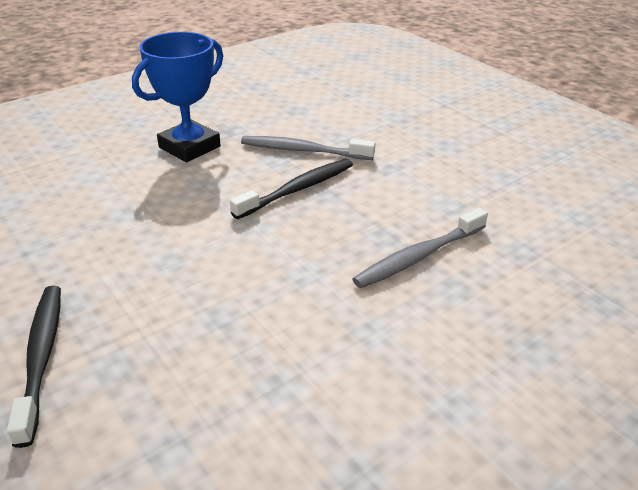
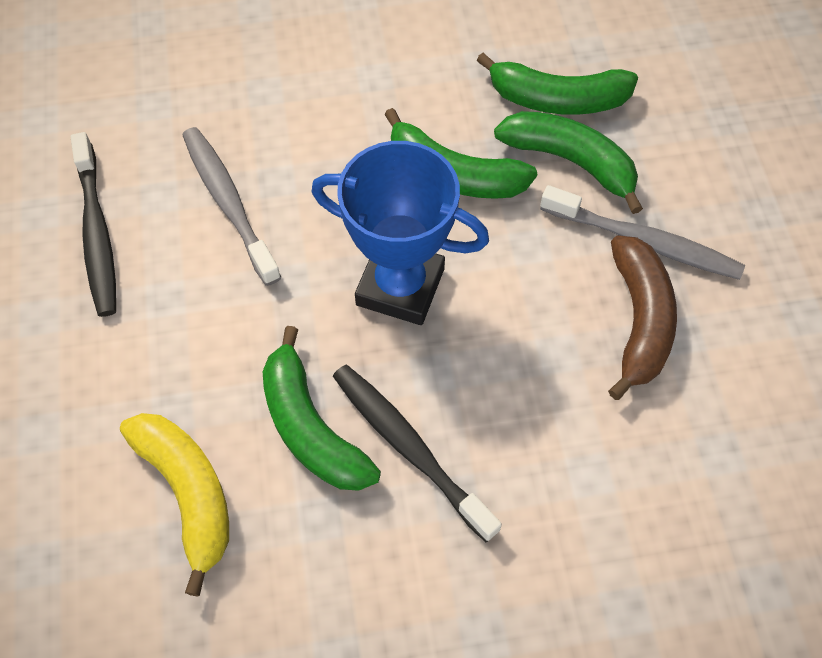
brown banana: none = 0 -> [608,235,677,400] = 1
green banana: none = 0 -> [263,326,381,491] [384,108,537,199] [476,53,638,115] [494,111,643,214] = 4
yellow banana: none = 0 -> [120,413,229,597] = 1

